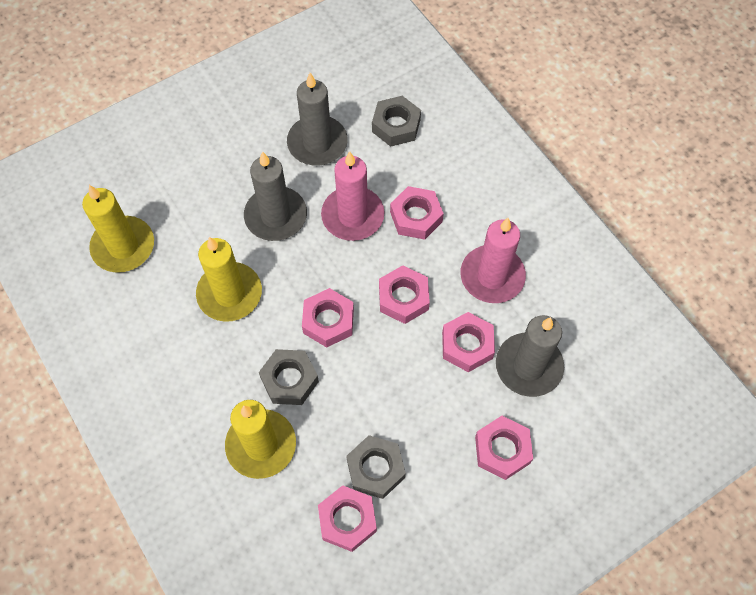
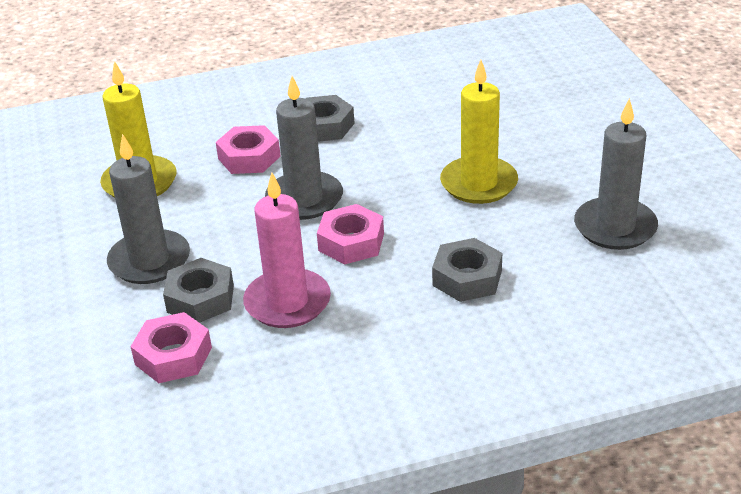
pink candle: [321,151,384,241] [461,218,526,303] = 2 -> [243,173,331,328] = 1
pink nut: [302,288,354,347] [318,485,377,552] [379,265,430,324] [390,186,444,240] [442,312,495,372] [475,416,533,480] = 6 -> [130,312,212,383] [216,125,281,174] [317,204,384,264] = 3
yellow candle: [82,185,154,273] [196,237,262,322] [225,400,296,479] = 3 -> [100,61,177,198] [440,60,518,204] = 2

